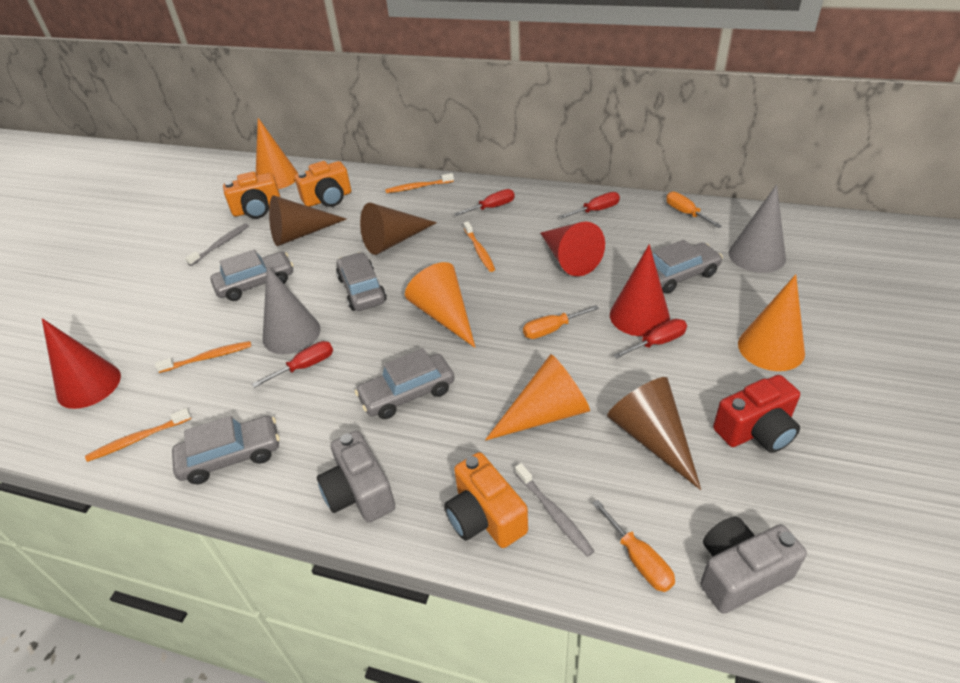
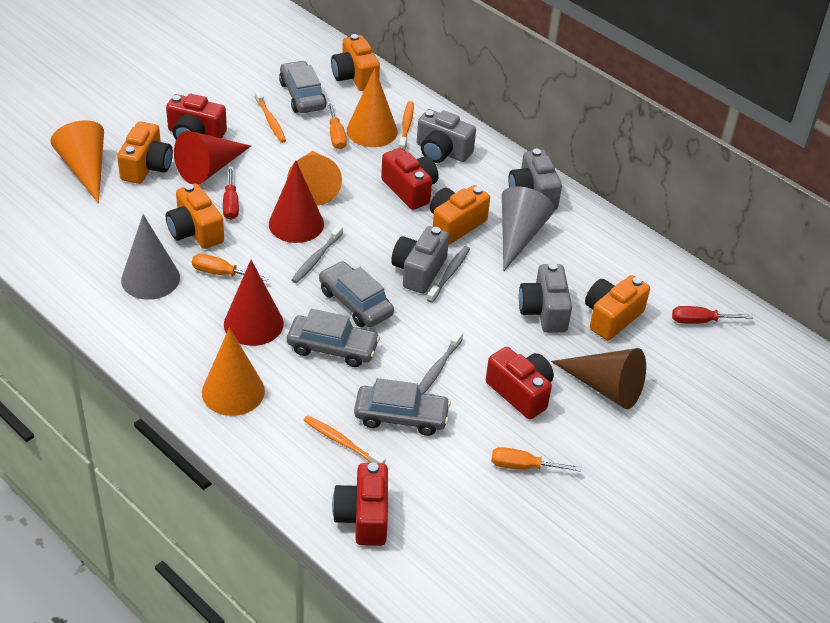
brown cone: [269,195,347,246] [360,203,437,255] [607,377,701,490] = 3 -> [551,348,646,409] = 1
grey camera: [317,431,395,522] [700,517,807,614] = 2 -> [391,226,449,294] [417,109,476,163] [508,149,562,210] [519,263,572,333] = 4
grey car: [172,416,280,484] [211,249,293,301] [336,252,387,311] [355,348,454,419] [653,240,723,294] = 5 -> [279,61,326,113] [287,309,380,367] [319,261,394,327] [354,378,451,436] = 4
grey toothbrush: [185,223,249,266] [515,463,594,557] = 2 -> [291,225,343,283] [418,331,463,394] [427,246,470,303] = 3
orange camera: [223,172,280,219] [295,161,351,207] [444,452,528,548] = 3 -> [117,121,173,184] [166,183,224,249] [331,34,380,91] [430,185,490,245] [585,275,650,340] = 5
orange toothbrush: [85,408,191,462] [155,341,251,373] [385,173,454,193] [464,222,495,272] = 4 -> [255,90,286,143] [303,416,386,464] [399,101,414,151] = 3
red camera: [713,375,800,453] = 1 -> [166,94,227,140] [332,463,388,546] [381,148,439,210] [486,347,554,419] = 4
red screwdriver: [252,341,333,388] [454,189,515,216] [559,192,620,219] [613,319,687,359] = 4 -> [223,167,239,220] [672,306,753,324] = 2

